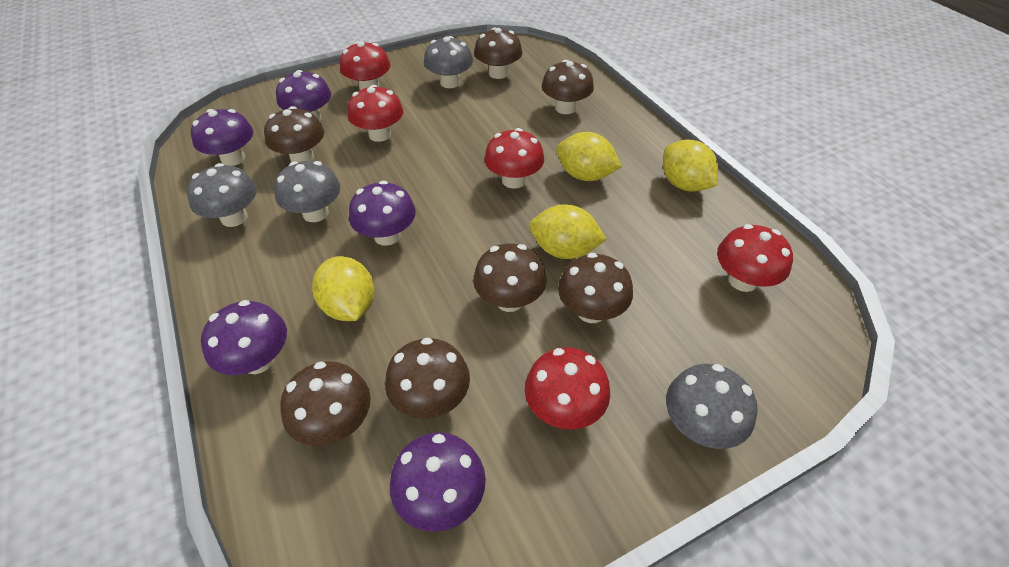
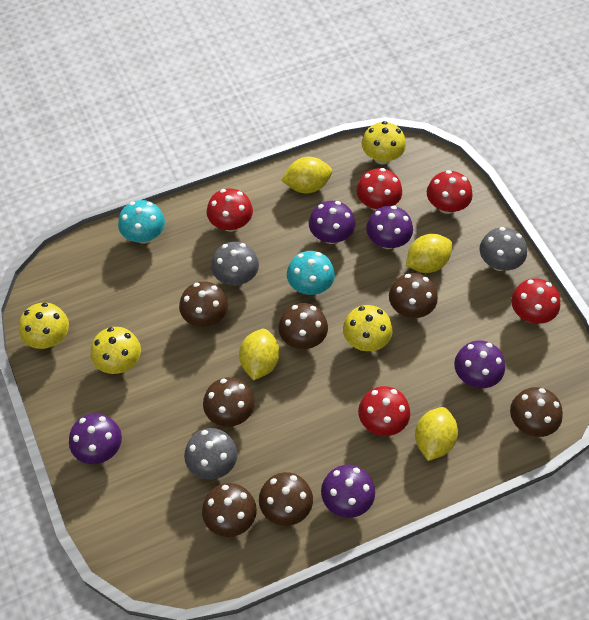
grey mushroom: [187,163,257,227] [274,161,341,222] [424,36,473,88] [666,364,757,449] = 4 -> [184,428,238,480] [211,242,259,286] [479,227,527,271] = 3
turquoise mushroom: none = 0 -> [118,200,165,244] [287,251,335,295] = 2
yellow mushroom: none = 0 -> [19,302,69,349] [91,327,141,374] [343,305,393,351] [361,121,406,165] = 4

